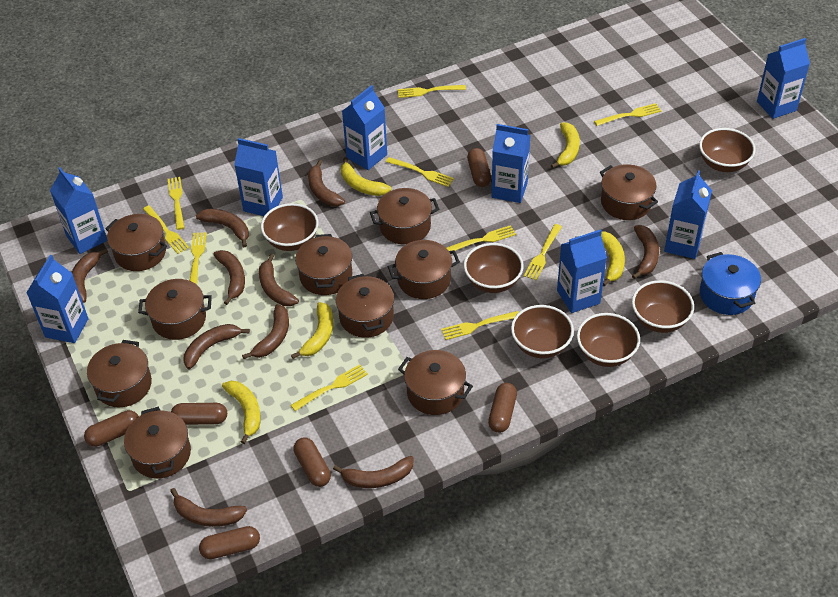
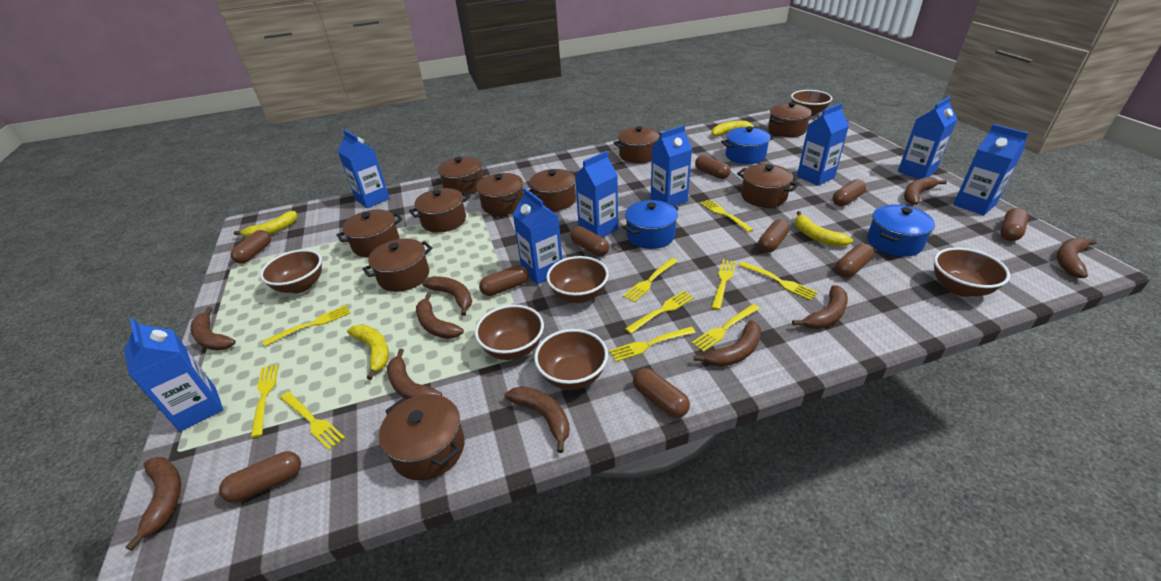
blue pot: [700,252,761,315] = 1 -> [623,200,679,249] [721,126,775,164] [867,205,935,257] = 3
brown capsule: [84,410,139,447] [171,403,227,425] [199,526,260,559] [293,437,331,487] [467,148,491,187] [488,383,517,433] = 6 -> [219,451,301,503] [230,230,271,264] [479,265,529,296] [571,226,609,256] [633,368,690,418] [695,155,730,179] [758,219,790,253] [833,179,866,206] [835,243,874,277] [1000,208,1029,241] = 10
yellow banana: [222,381,261,444] [291,302,333,359] [341,157,391,196] [551,122,580,169] [601,231,625,286] = 5 -> [234,211,297,237] [347,325,389,380] [711,121,759,136] [795,211,853,247] = 4

